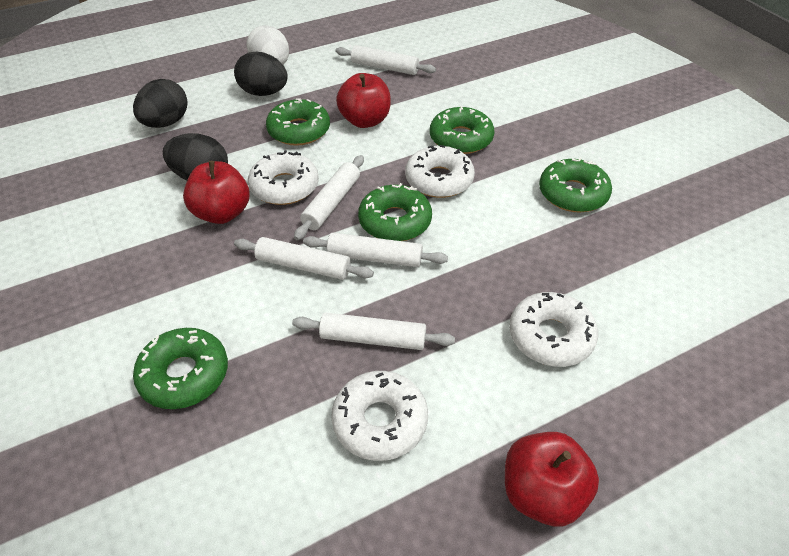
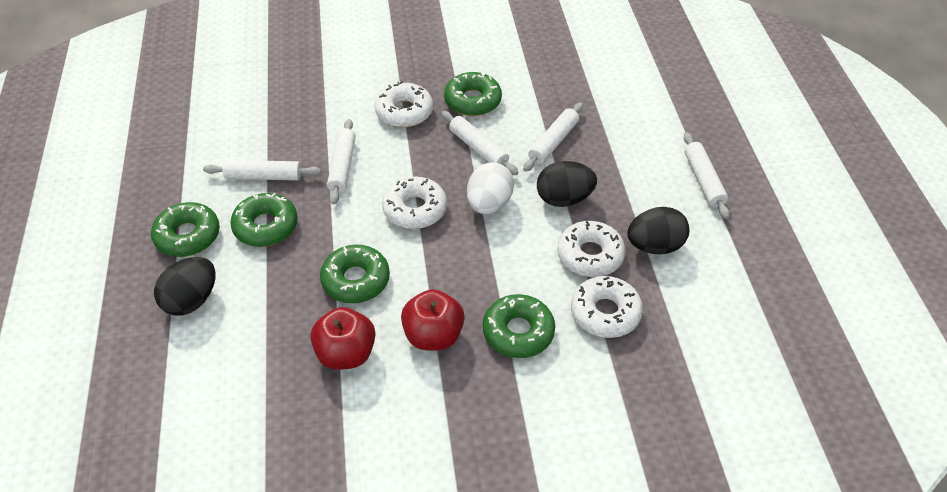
red apple: [183,161,250,224] [336,73,391,128] [505,432,599,527] = 3 -> [310,307,376,370] [401,289,465,351] = 2

